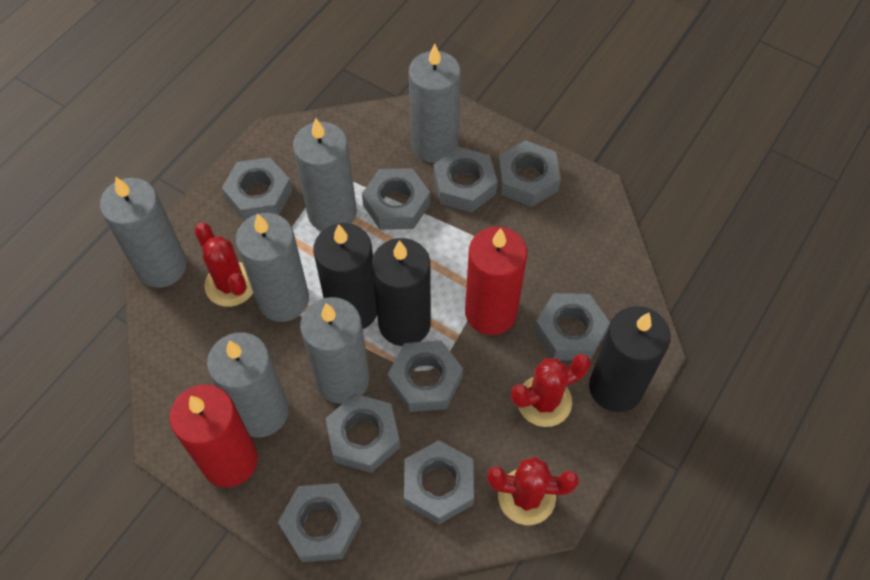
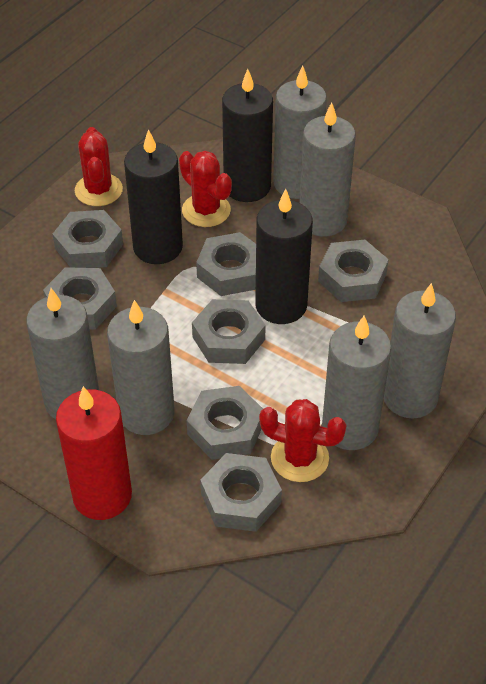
grey nut: [222,157,292,221] [278,483,361,562] [326,394,400,473] [362,168,430,230] [388,340,463,412] [404,440,474,525] [433,147,498,212] [498,140,561,207] [534,293,610,360] = 9 -> [43,267,117,330] [53,210,123,268] [187,386,263,460] [192,299,266,364] [196,232,256,296] [200,453,282,532] [318,240,389,302] = 7
red candle: [170,384,258,488] [465,227,527,335] = 2 -> [56,386,132,520] = 1

